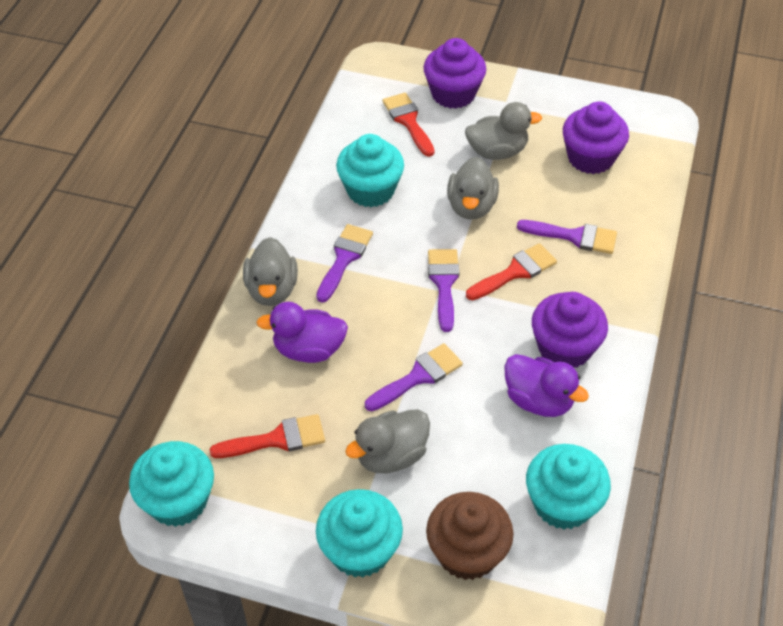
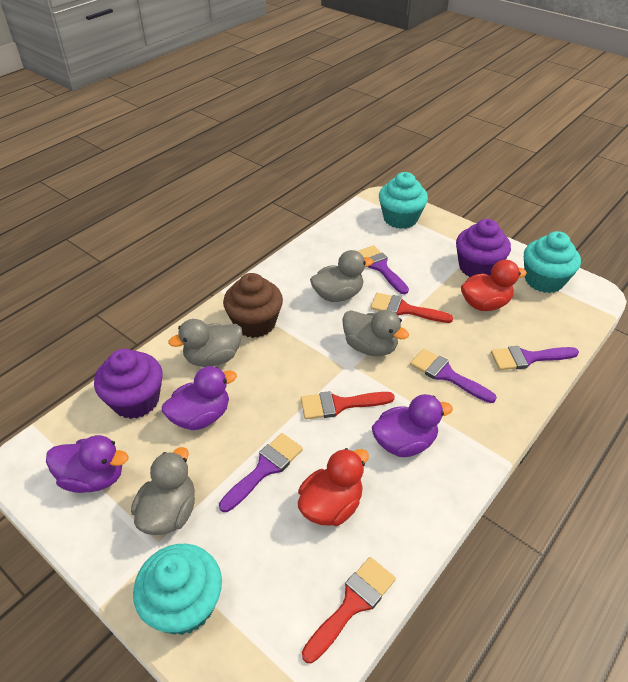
purple cupcake: [424,38,486,109] [532,292,608,368] [563,101,629,174] = 3 -> [94,349,163,419] [456,219,511,277] = 2
purple duck: [256,302,348,363] [504,354,589,417] = 2 -> [46,435,128,493] [162,366,237,430] [372,394,453,457] = 3
red duck: none = 0 -> [298,448,369,526] [461,260,527,311] = 2
turquoise cupcake: [129,441,214,527] [316,489,403,578] [336,134,404,207] [526,444,611,529] = 4 -> [133,544,222,635] [379,172,428,229] [524,231,581,293] = 3

